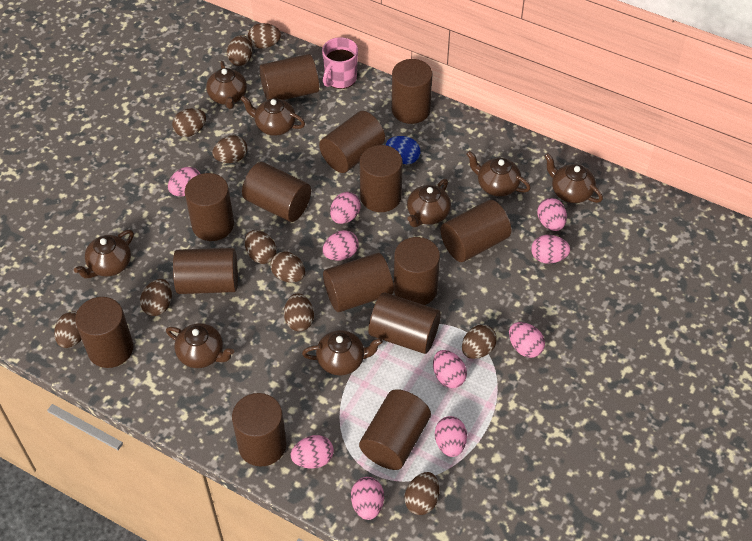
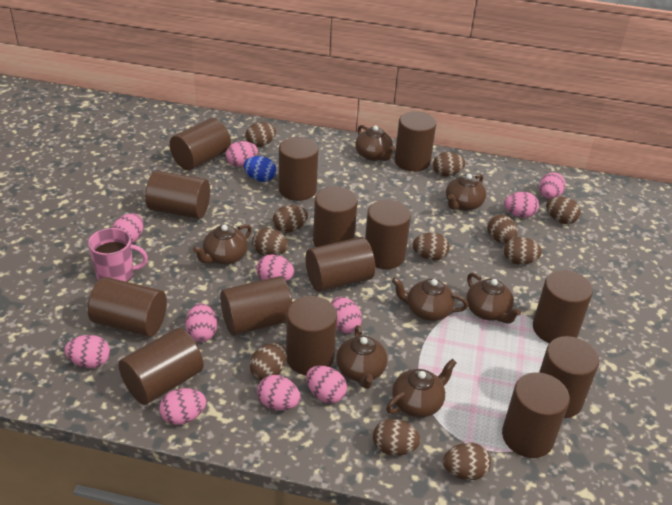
brown teapot: [74,230,134,279] [166,323,234,368] [206,61,247,109] [240,96,305,136] [302,330,383,375] [407,179,451,227] [466,151,531,197] [545,153,603,203] = 8 -> [193,224,252,265] [337,325,388,389] [355,125,395,161] [386,359,457,417] [392,277,468,321] [446,174,486,211] [466,273,521,324] = 7
pink egg: [168,167,200,196] [291,435,334,469] [323,230,359,261] [330,192,361,224] [351,477,384,520] [433,350,467,388] [435,416,467,457] [509,322,545,358] [531,235,570,264] [537,198,567,231] = 10 -> [64,335,110,368] [112,213,144,244] [159,388,206,425] [185,303,217,342] [226,141,258,167] [256,254,294,281] [257,375,301,411] [306,366,347,404] [331,297,362,333] [504,192,539,218] [539,172,566,199] = 11

